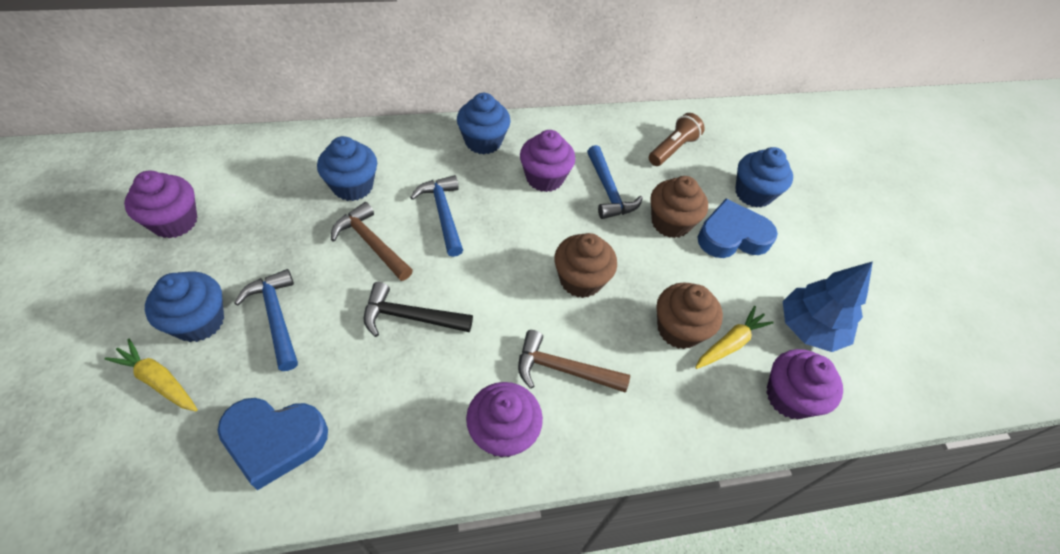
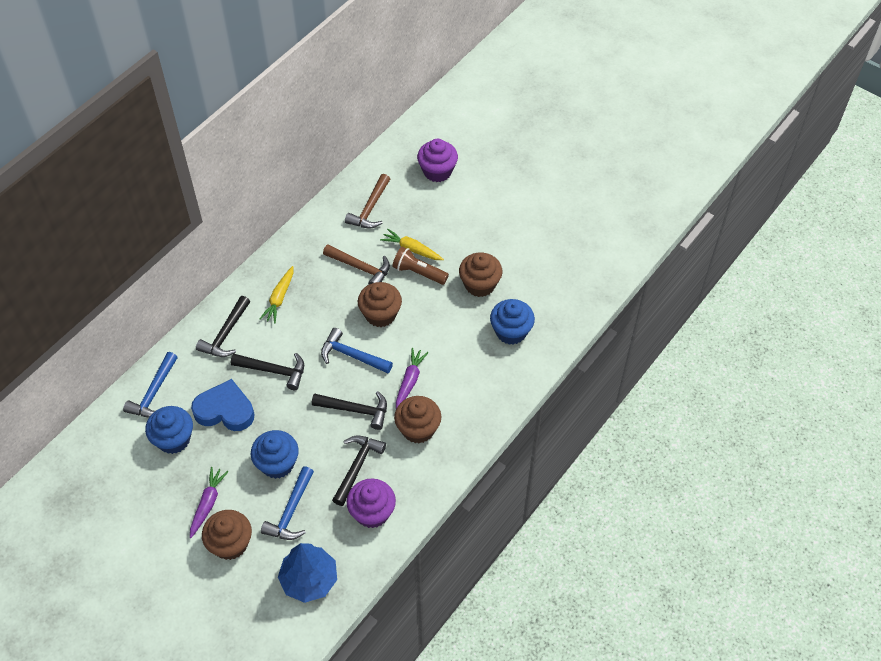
black hammer: [364,282,473,337] = 1 -> [196,296,250,357] [231,353,304,390] [312,391,387,430] [332,436,386,506] = 4
blue cupcake: [145,271,224,342] [317,136,377,201] [457,93,511,154] [735,147,793,208] = 4 -> [145,406,193,454] [251,430,299,479] [490,299,535,345] = 3
blue heart: [217,398,328,490] [697,199,778,258] = 2 -> [191,379,254,431] = 1
brown cupcake: [554,233,617,298] [650,176,708,238] [657,283,723,349] = 3 -> [202,510,252,560] [358,282,402,327] [394,396,441,444] [459,253,502,297] = 4
purple carrot: none = 0 -> [190,467,228,538] [396,348,429,409] = 2
purple cupcake: [124,171,197,238] [466,382,543,458] [520,130,575,192] [766,349,843,419] = 4 -> [347,479,396,528] [417,139,458,182] = 2

